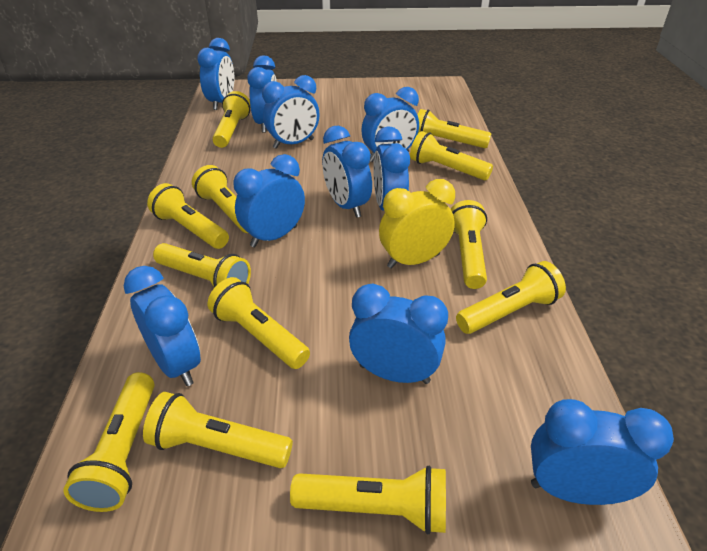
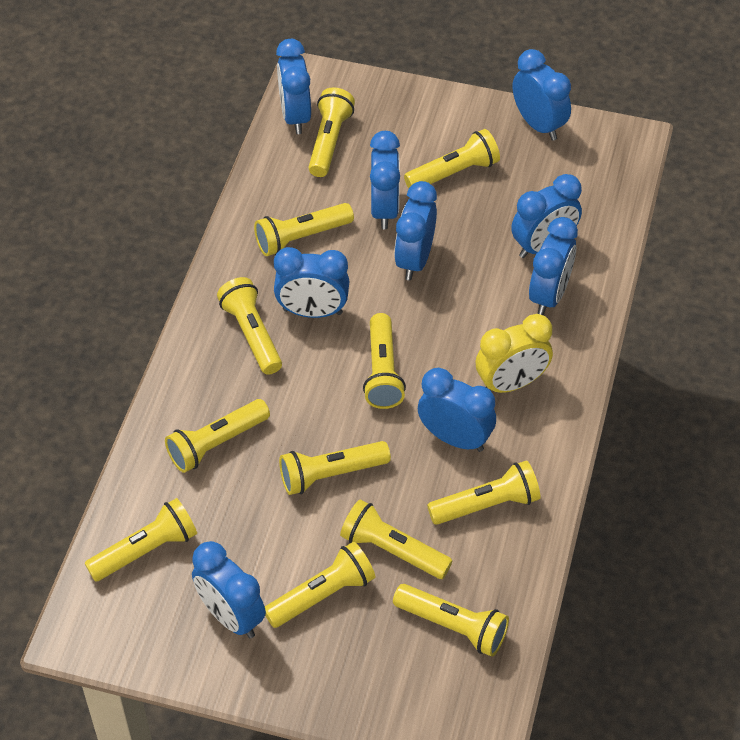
blue clock: [124,266,201,386] [197,38,234,110] [233,154,305,247] [247,56,277,133] [262,75,320,149] [322,126,372,218] [349,284,448,384] [362,87,419,162] [373,126,410,211] [531,399,674,505] = 10 -> [192,541,266,638] [274,247,349,318] [276,39,311,134] [370,131,400,229] [394,181,437,280] [418,368,496,452] [511,174,582,258] [513,49,571,141] [529,217,578,316] = 9

